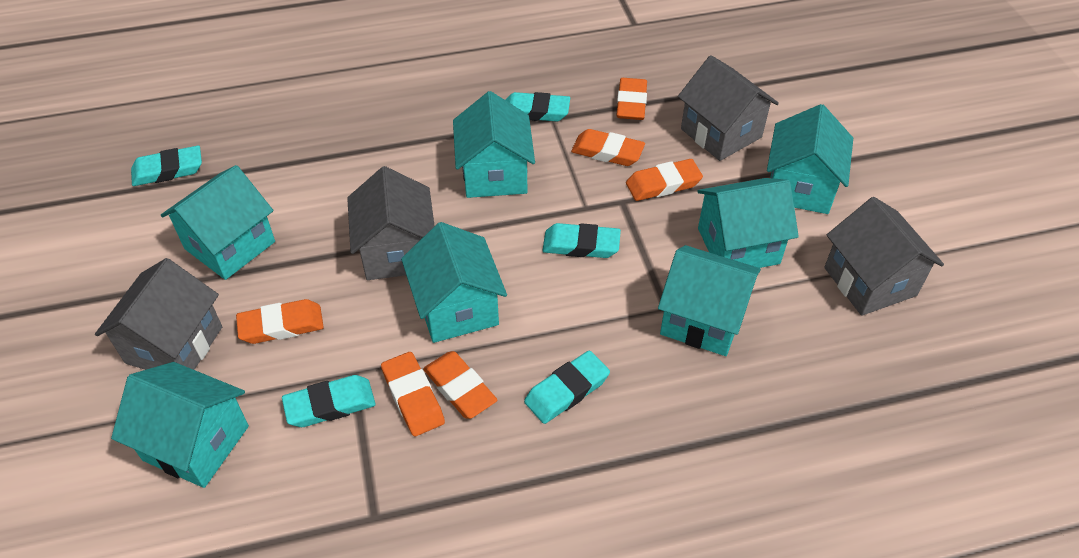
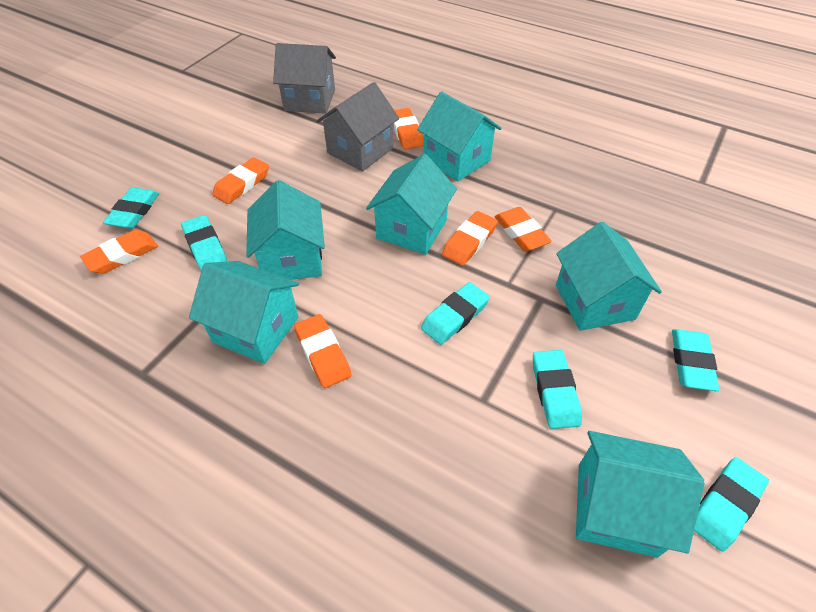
grey house: [95,258,222,370] [347,166,435,280] [678,55,779,161] [824,197,944,316] = 4 -> [273,43,336,114] [316,82,399,172] = 2
turquoise eraser: [131,146,202,186] [282,375,376,427] [505,92,570,121] [524,351,610,424] [542,223,621,258] = 5 -> [103,187,159,229] [181,215,227,271] [421,282,490,345] [533,350,582,429] [672,329,719,391] [694,457,769,552] = 6
turquoise house: [111,362,249,488] [161,165,275,280] [401,222,507,343] [453,91,535,198] [658,245,761,356] [697,178,799,268] [767,104,853,214] = 7 -> [189,261,299,364] [246,180,325,280] [366,154,457,255] [417,91,502,181] [556,222,662,331] [576,431,705,558] = 6

